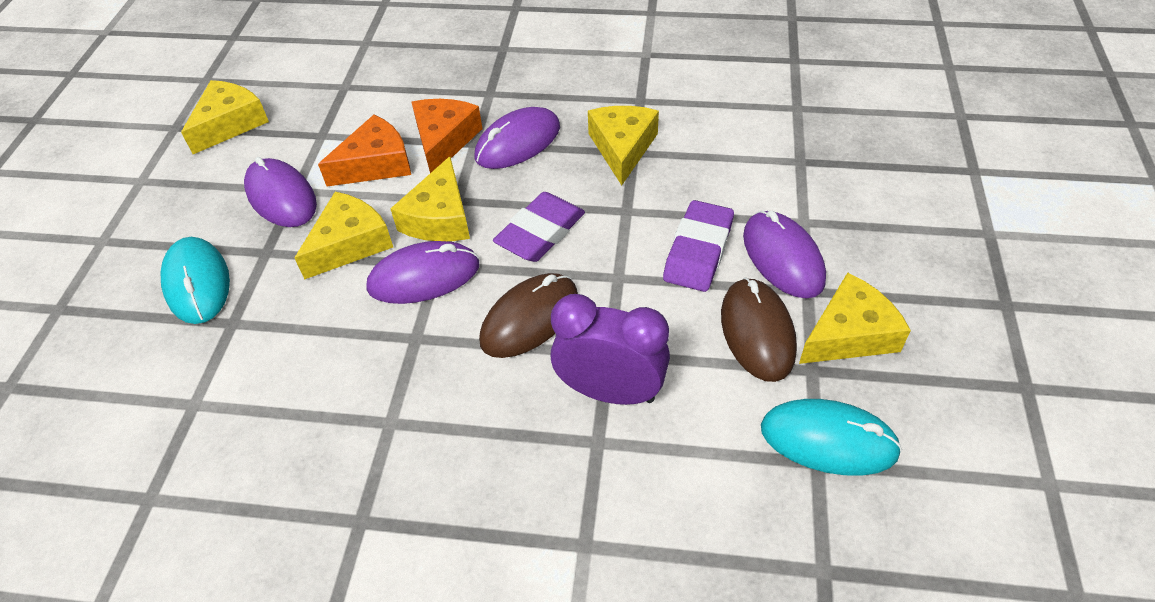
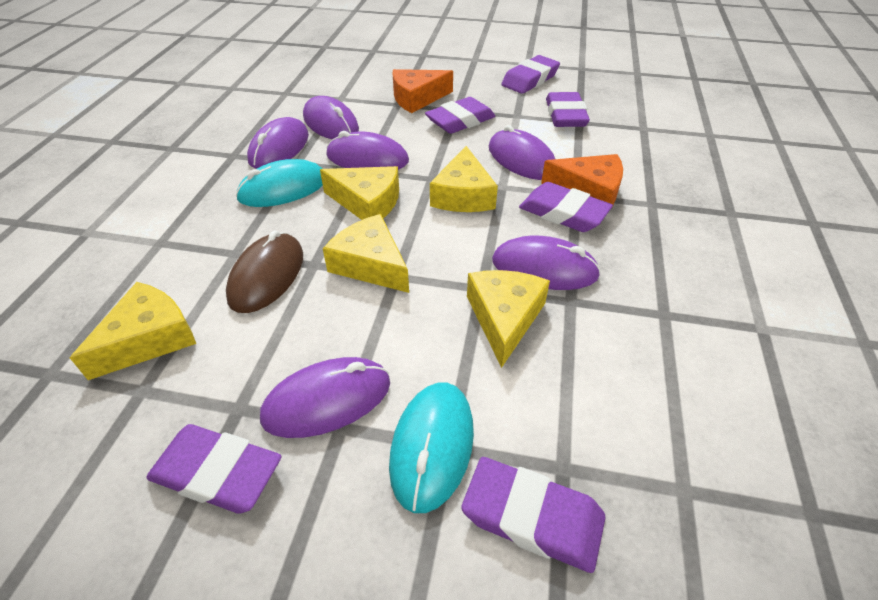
brown mouse: [479,273,578,358] [721,277,797,382] = 2 -> [226,230,303,313] = 1
purple clock: [551,294,670,405] = 1 -> none = 0
purple eraser: [493,192,585,262] [663,200,734,292] = 2 -> [146,424,281,514] [425,97,495,134] [461,457,605,573] [501,55,560,94] [519,182,613,232] [546,92,590,127] = 6
purple mouse: [244,157,317,227] [367,241,479,304] [475,107,560,169] [743,211,826,298] = 4 -> [247,117,309,169] [260,357,390,438] [303,96,359,139] [326,131,409,170] [489,125,555,180] [492,236,601,290] = 6

